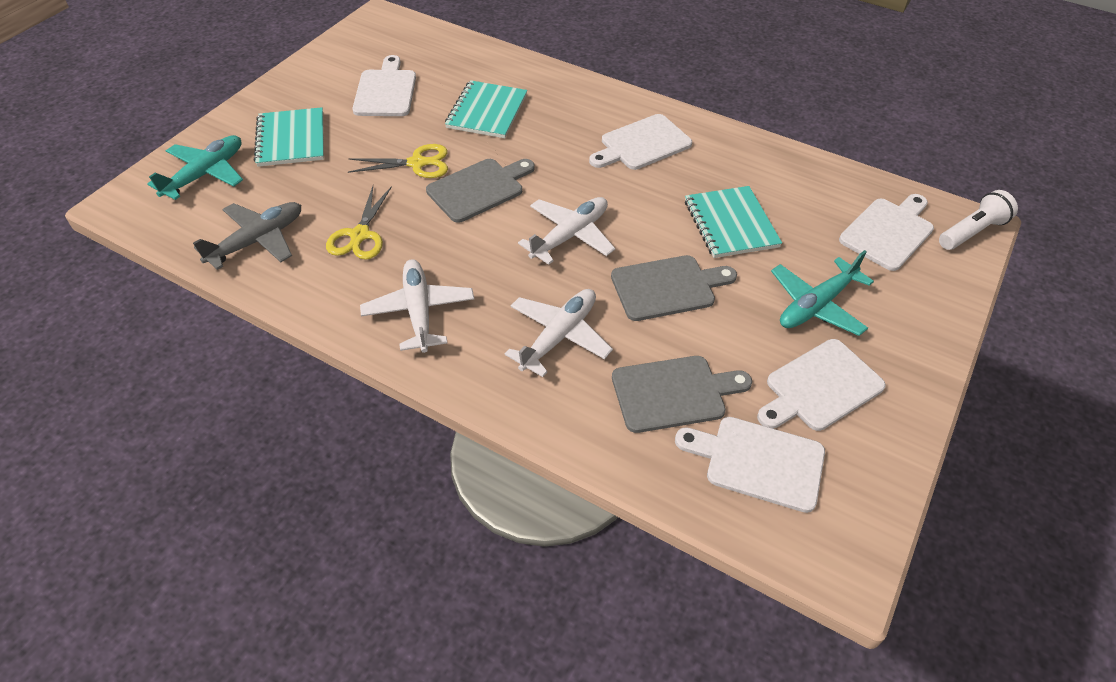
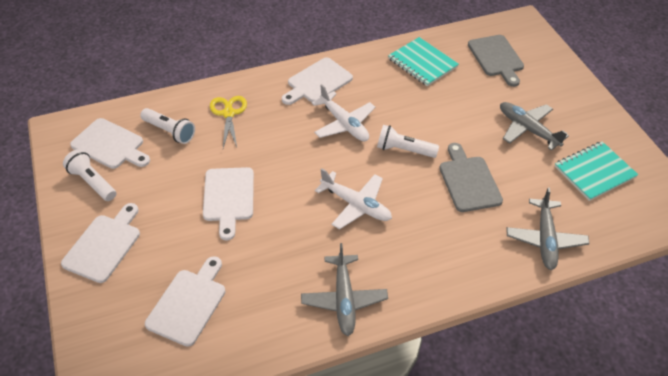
grey cutting board: [426,159,535,223] [611,255,737,321] [612,356,752,433] = 3 -> [439,143,503,212] [468,35,524,87] = 2
grey plane: [193,202,301,270] = 1 -> [301,243,388,336] [500,102,569,151] [506,187,590,270] = 3
turquoise notebook: [254,107,324,167] [445,80,527,138] [685,186,782,258] = 3 -> [388,37,459,86] [555,141,638,201] = 2
turquoise plane: [147,135,243,200] [771,250,874,336] = 2 -> none = 0
white flashlight: [939,190,1018,250] = 1 -> [63,149,116,201] [140,108,195,144] [377,125,439,158] = 3
white plane: [360,259,474,353] [505,289,613,377] [518,197,615,265] = 3 -> [312,84,375,141] [315,168,392,229] = 2
yellow scissors: [326,186,392,260] [348,144,448,178] = 2 -> [210,96,247,148] = 1

